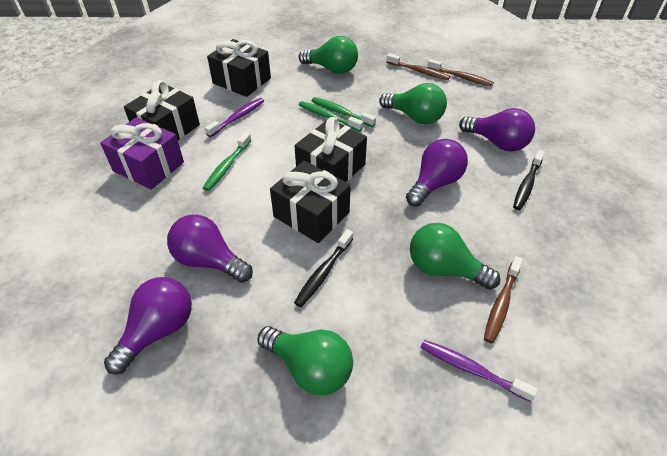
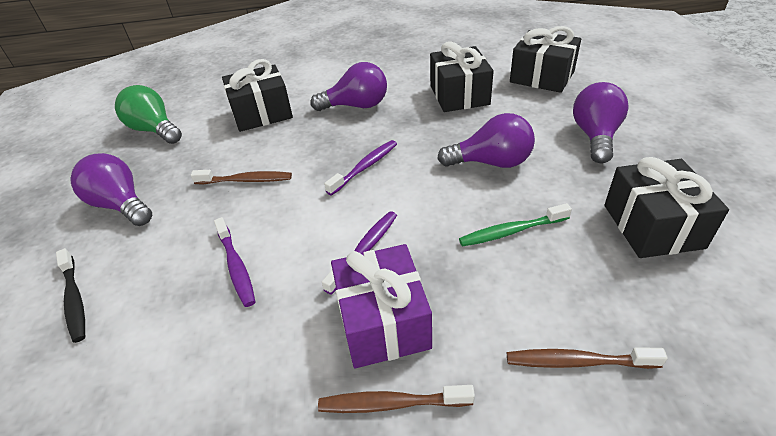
black toothbrush: [294,229,353,307] [513,150,545,210] = 2 -> [56,248,85,343] = 1
green light bulb: [257,326,353,395] [299,36,358,74] [379,83,447,124] [410,223,501,290] = 4 -> [115,85,182,144] = 1
green toothbrush: [203,132,251,191] [299,101,363,132] [312,97,376,127] = 3 -> [459,203,572,247] = 1
purple toothbrush: [205,98,264,137] [420,340,538,402] = 2 -> [214,217,255,307] [322,211,397,295] [324,140,397,195] = 3

